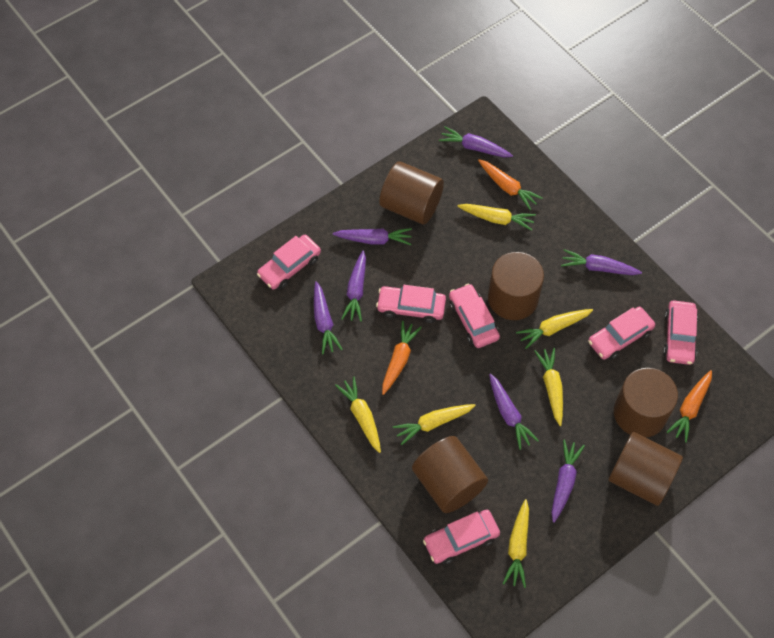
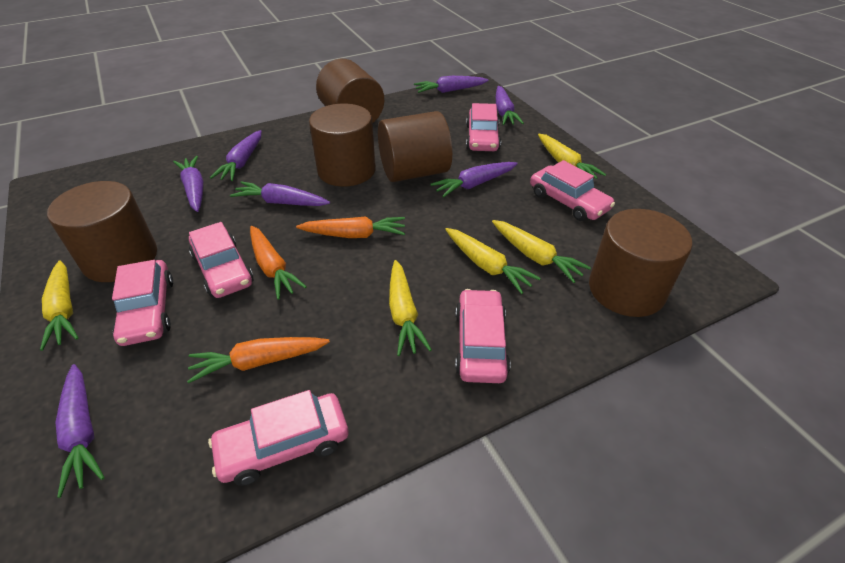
yellow carrot: [335,377,381,453] [393,404,476,445] [457,204,536,231] [503,499,529,588] [516,309,593,349] [534,348,563,426] = 6 -> [40,260,79,351] [389,260,432,356] [445,228,541,294] [492,220,591,283] [538,134,606,179] = 5

